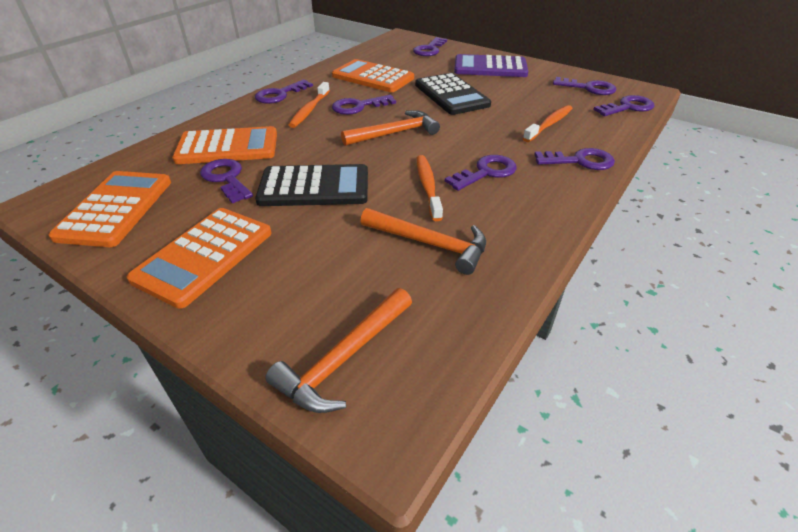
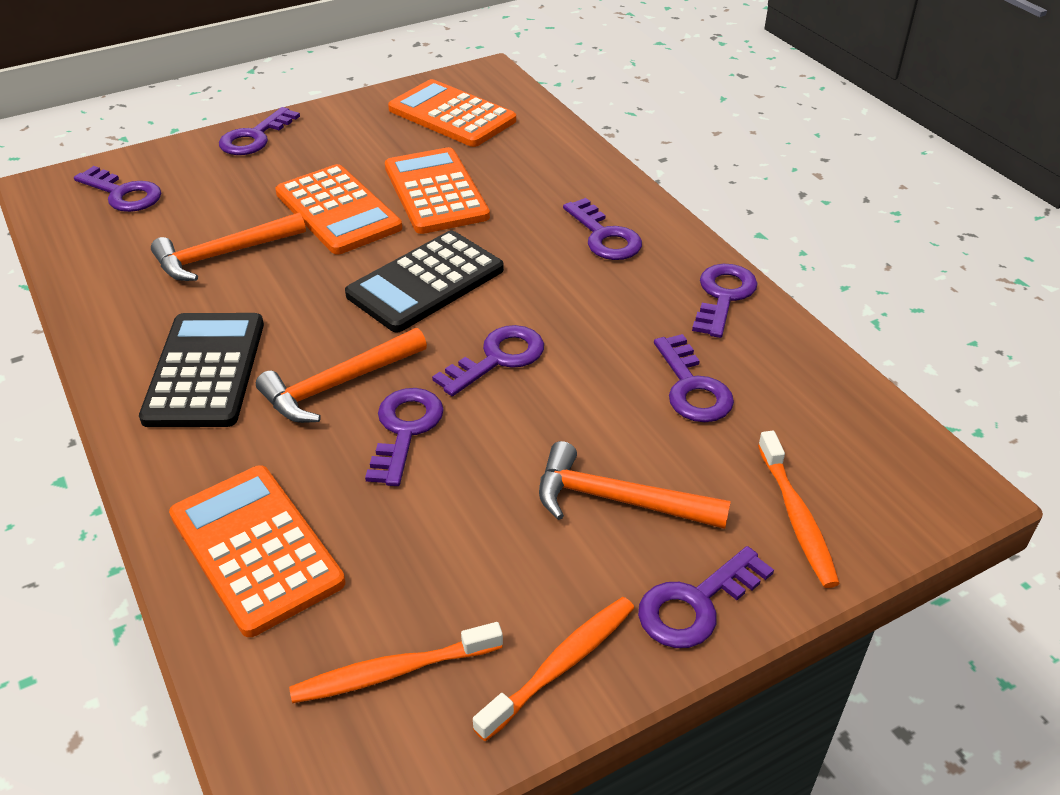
purple calculator: [454,54,528,77] = 1 -> none = 0

